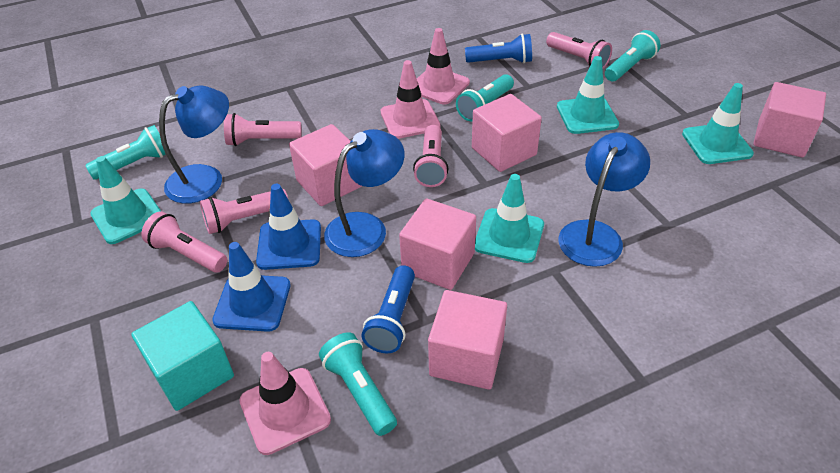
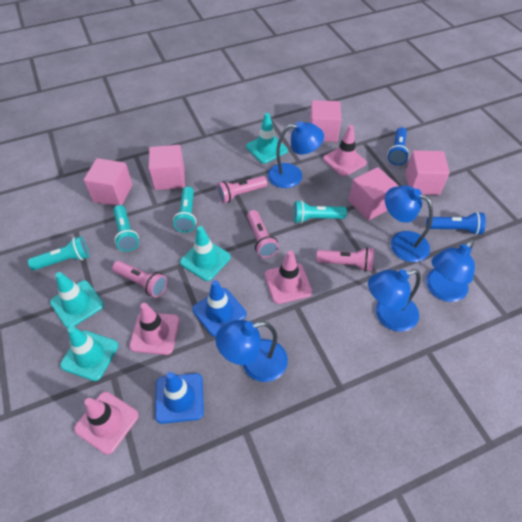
blue lamp: [159,86,229,204] [324,129,405,257] [558,132,650,267] = 3 -> [216,320,288,382] [268,121,324,188] [368,269,421,332] [385,185,433,262] [426,239,475,302] = 5
pink flashlight: [141,211,227,273] [200,189,288,234] [224,113,302,146] [413,125,448,187] [546,32,612,69] = 5 -> [112,261,167,298] [217,176,267,203] [247,210,279,258] [316,247,374,272] = 4
pink traffic cone: [239,352,331,455] [381,60,440,139] [417,28,470,104] = 3 -> [74,392,139,455] [129,303,180,355] [265,250,312,304] [323,125,367,177] = 4
turquoise cube: [131,301,234,411] = 1 -> none = 0

